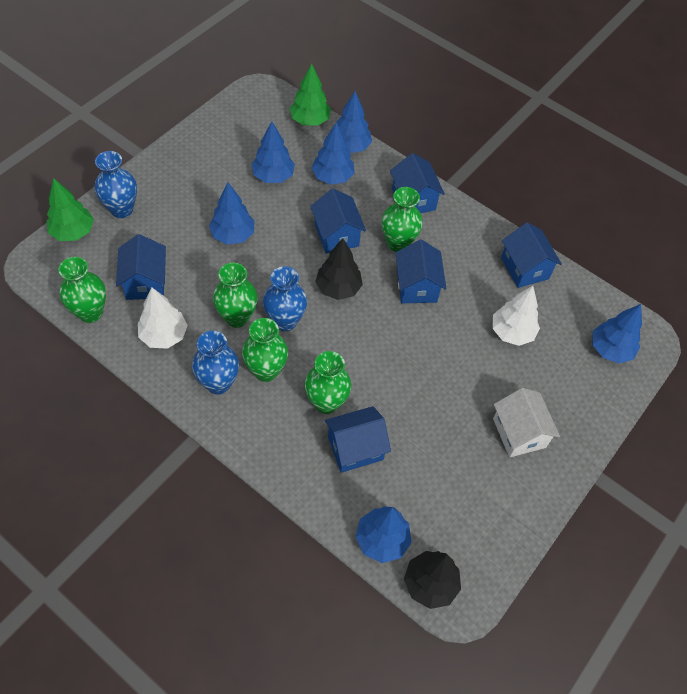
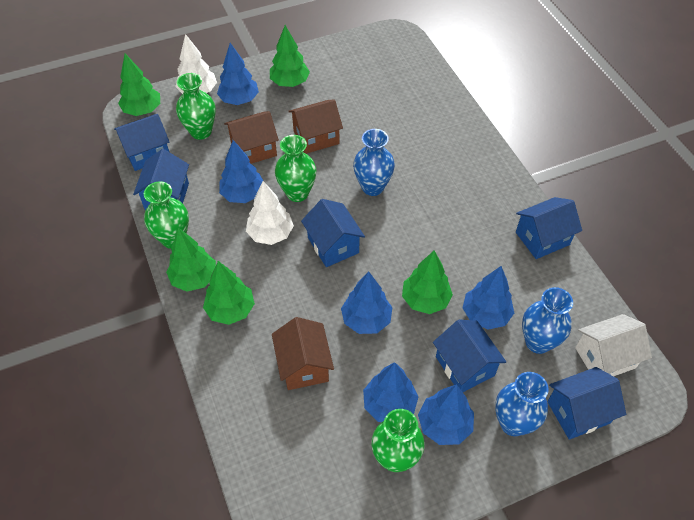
black tree: [315,238,363,300] [404,551,461,609] = 2 -> none = 0
brown house: none = 0 -> [224,111,279,164] [272,317,334,390] [288,99,343,154] = 3
green tree: [47,178,94,241] [290,64,331,126] = 2 -> [118,54,160,116] [166,228,216,292] [203,261,255,325] [270,25,310,87] [402,251,453,314] = 5
green vase: [59,257,106,323] [213,263,258,328] [242,318,288,382] [305,351,351,414] [382,187,423,252] = 5 -> [144,181,189,249] [176,73,216,140] [275,135,316,202] [371,409,425,472] = 4

